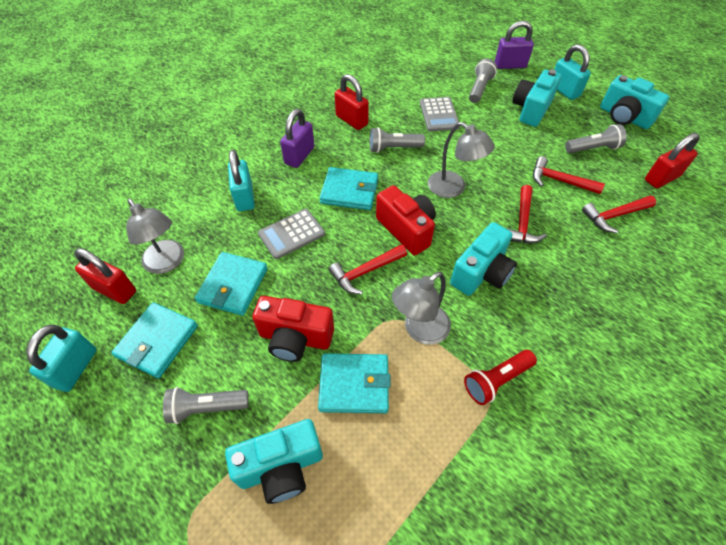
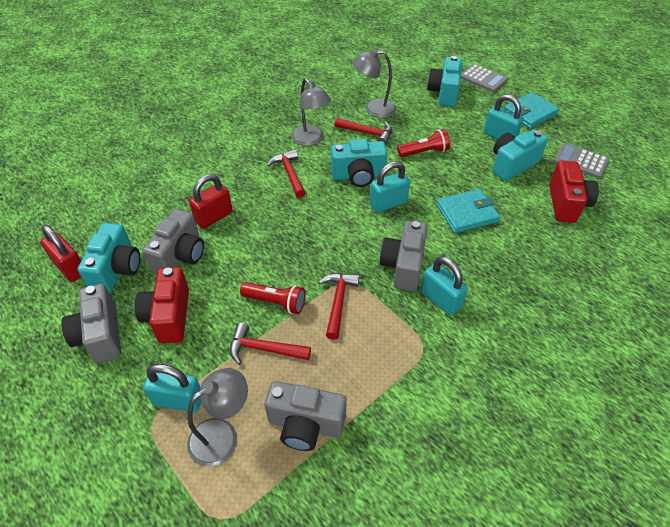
grey camera: none = 0 -> [61,284,121,363] [142,209,204,274] [265,381,347,451] [380,221,428,291] = 4
grey flashlight: [163,387,249,424] [369,127,425,153] [469,59,497,103] [565,124,627,153] = 4 -> none = 0
purple padlock: [280,109,314,168] [495,20,534,69] = 2 -> none = 0
red flashlight: [464,350,537,405] = 1 -> [240,282,306,314] [397,129,450,157] = 2
red padlock: [75,248,136,304] [335,74,369,130] [645,133,700,188] = 3 -> [40,225,81,282] [189,174,233,229] = 2
turquoise padlock: [26,324,96,392] [228,150,255,211] [554,44,591,100] = 3 -> [143,364,201,413] [370,161,410,212] [421,256,468,316] [483,94,524,140] = 4
turquoise wallet: [111,302,198,378] [195,252,268,316] [318,353,391,413] [319,167,378,210] = 4 -> [436,189,500,233] [504,92,559,129] = 2

